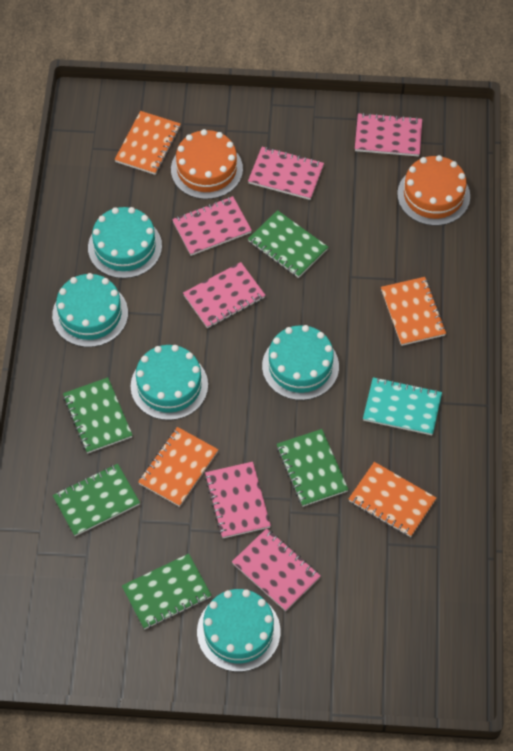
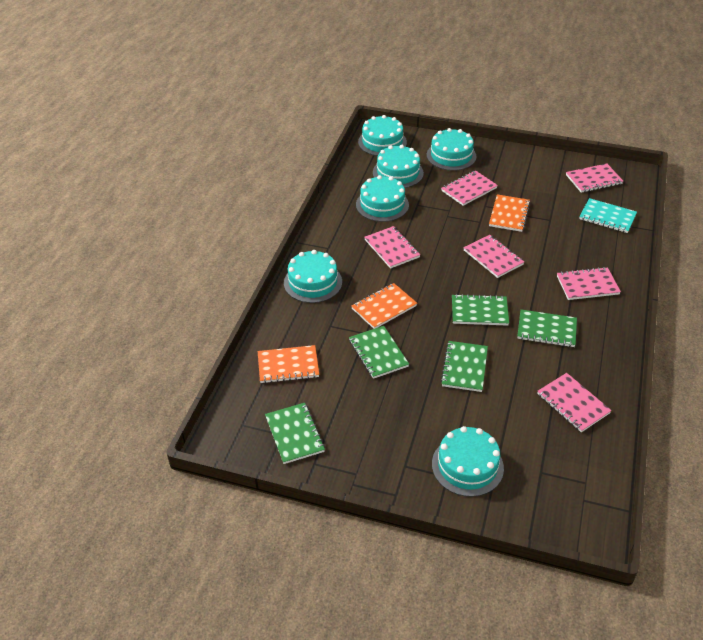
orange cake: [171,129,243,199] [397,155,470,226] = 2 -> none = 0
orange notebook: [115,111,181,175] [138,427,218,507] [349,462,436,537] [381,277,446,346] = 4 -> [258,345,319,383] [352,283,417,329] [489,194,530,232] = 3
turquoise cake: [52,273,128,347] [88,207,162,278] [131,345,208,420] [197,589,280,672] [262,325,339,400] = 5 -> [284,250,342,303] [356,175,409,222] [358,115,407,156] [373,145,424,188] [427,128,476,171] [432,426,504,497] = 6

